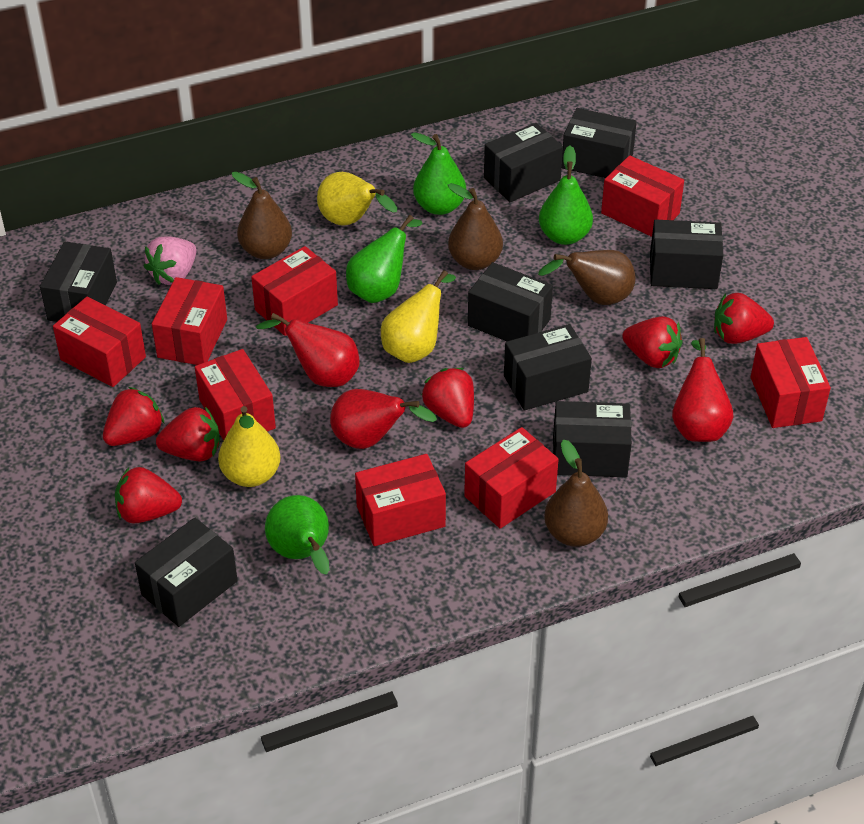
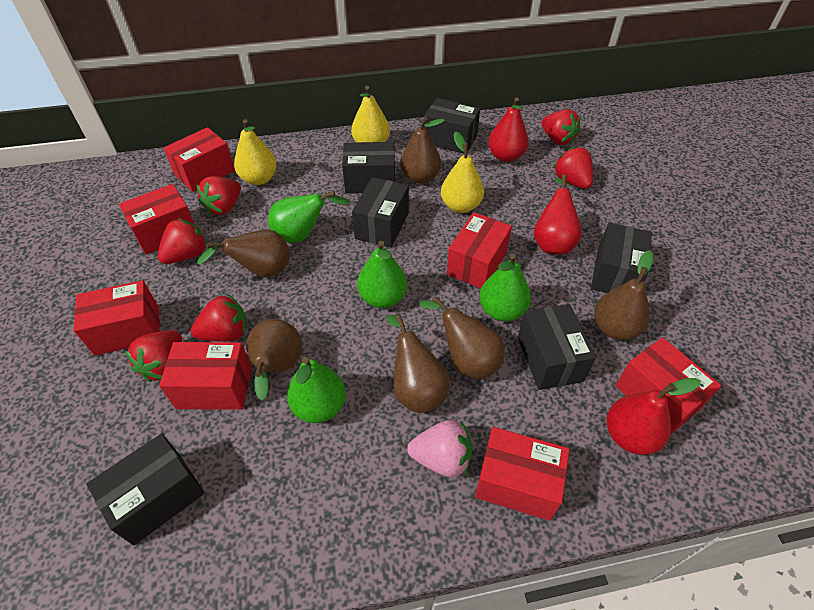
black box: [40,242,117,322] [135,518,238,627] [468,262,553,341] [484,123,563,202] [504,324,592,411] [553,401,632,477] [562,108,637,178] [650,220,723,289] = 8 -> [86,434,205,545] [342,142,395,194] [352,177,409,248] [424,98,480,154] [518,304,596,390] [591,222,652,293] = 6
brown pear: [232,172,292,259] [448,183,503,270] [538,250,635,305] [544,439,608,547] = 4 -> [197,229,290,277] [246,319,302,401] [387,315,450,413] [400,117,445,184] [419,297,504,379] [594,250,653,340] = 6
red box: [53,296,146,387] [152,277,227,365] [195,349,276,440] [251,246,338,336] [355,454,446,546] [464,427,559,529] [601,155,684,237] [751,337,831,428] = 8 -> [74,280,160,356] [119,184,195,255] [159,342,252,410] [164,127,235,192] [447,212,512,289] [475,427,570,521] [615,337,721,435] = 7

